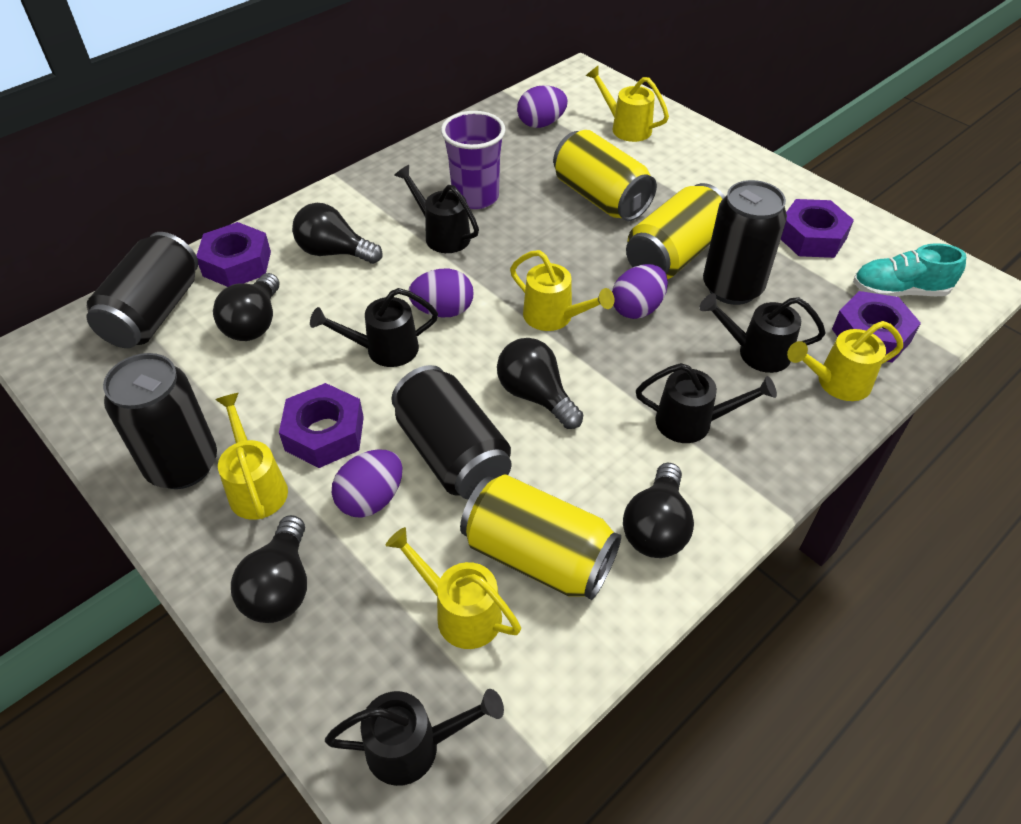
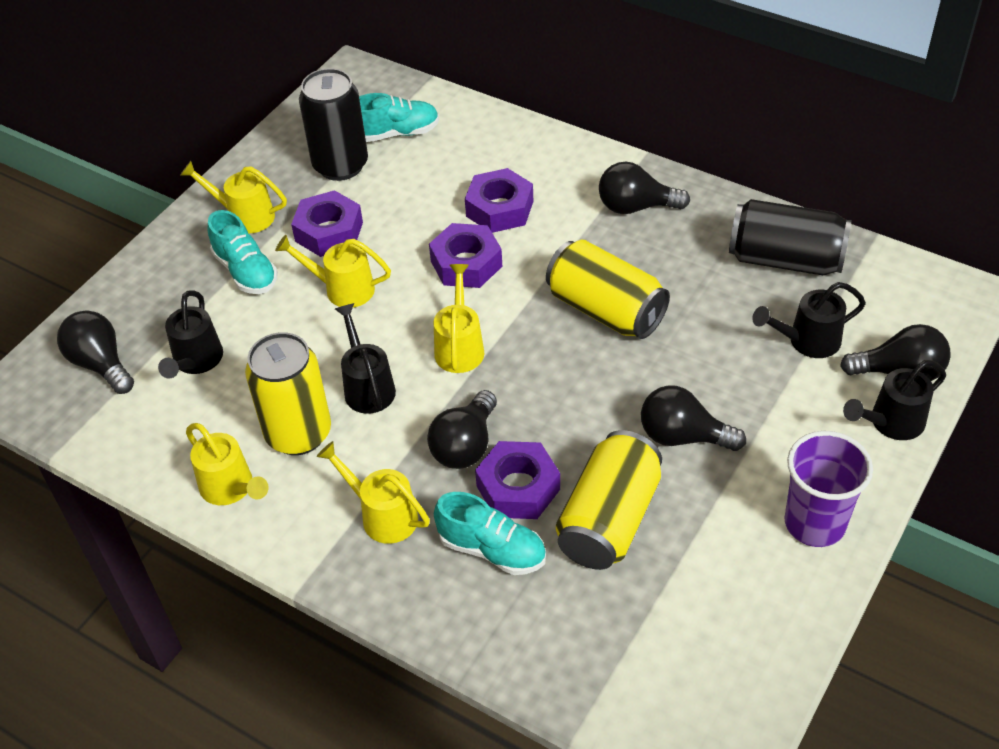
black can: [87,232,198,348] [103,353,217,489] [391,365,511,500] [703,180,787,305] = 4 -> [299,68,368,181] [729,199,852,275] = 2
black watering can: [310,288,438,367] [325,689,504,786] [394,165,479,253] [636,363,777,443] [699,293,826,373] = 5 -> [158,290,223,378] [335,303,396,414] [752,282,866,358] [843,360,946,440] = 4
purple egg: [332,449,402,518] [408,269,473,317] [517,85,568,128] [612,264,668,319] = 4 -> none = 0
turquoise shoe: [853,243,966,296] = 1 -> [207,210,278,294] [359,93,439,142] [434,492,546,575] = 3

